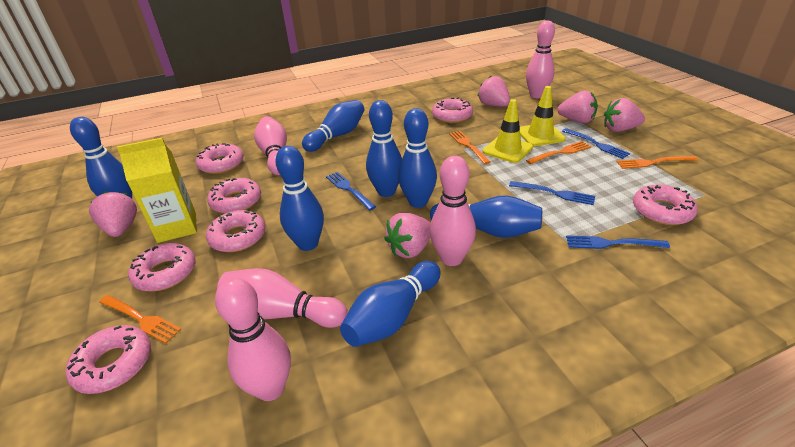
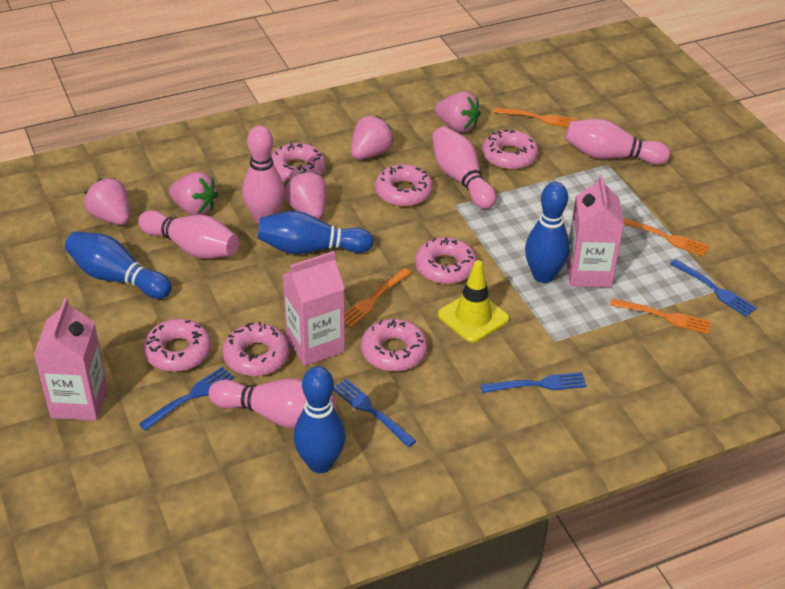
blue bowling pin: [70,117,132,199] [275,146,324,251] [302,100,364,152] [340,261,440,347] [366,100,402,197] [398,108,437,208] [430,195,542,238] = 7 -> [65,232,172,299] [258,211,374,254] [294,366,346,473] [525,182,570,283] = 4
pink carton: none = 0 -> [34,298,108,421] [282,251,345,366] [567,175,624,287] = 3
yellow carton: [117,138,197,243] = 1 -> none = 0
yellow traffic cone: [483,99,533,163] [520,86,566,146] = 2 -> [438,260,509,343] = 1

